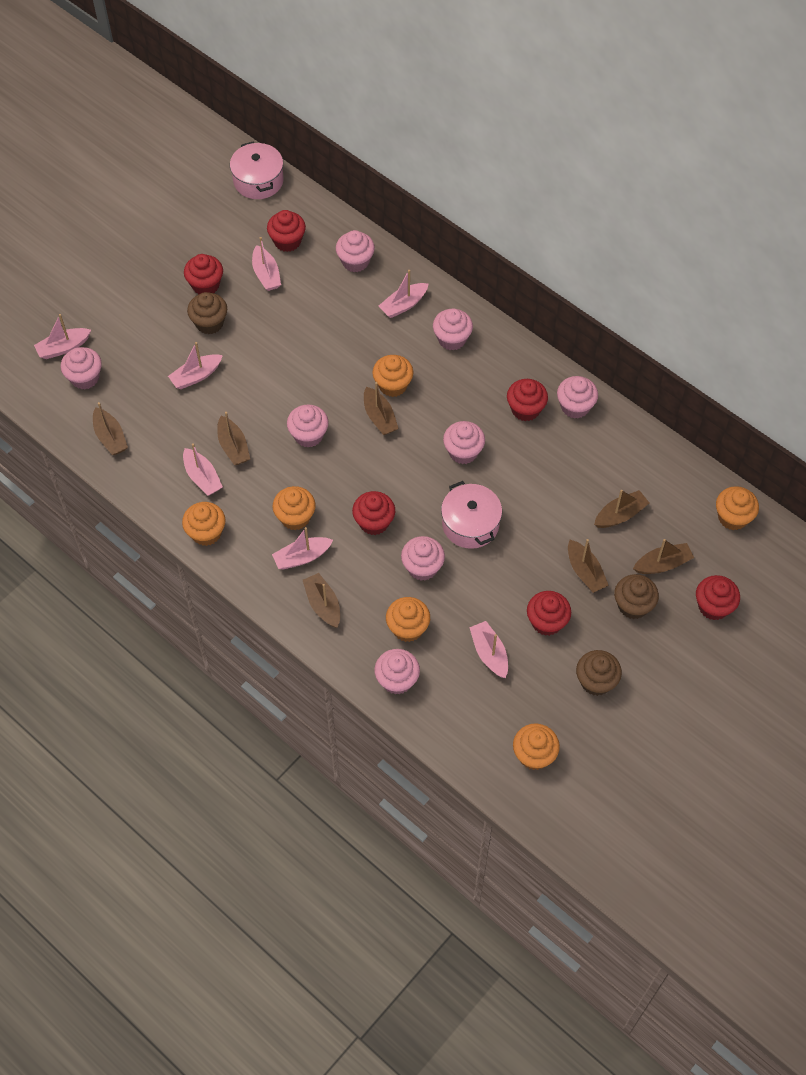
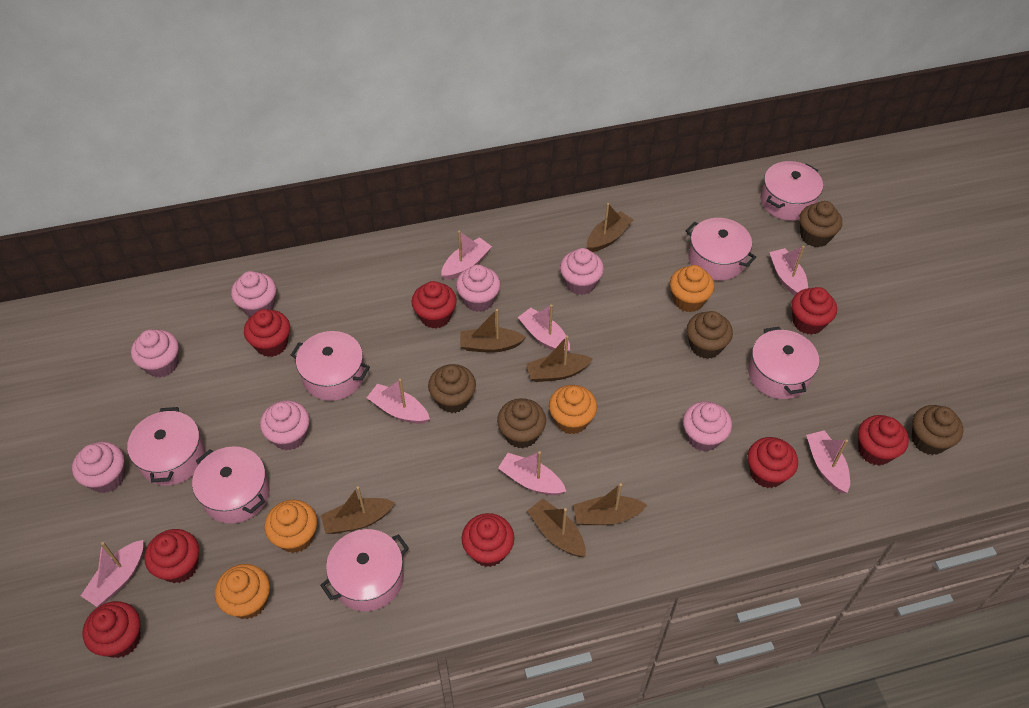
brown boat: [93,402,128,455] [217,412,250,465] [303,573,340,628] [364,382,399,435] [568,539,609,593] [594,490,649,528] [633,539,694,574] = 7 -> [321,486,395,534] [460,309,526,353] [526,336,593,382] [527,499,586,557] [573,483,647,525] [587,203,633,252] = 6
brown cupcake: [187,292,227,334] [576,650,622,696] [614,574,659,619] = 3 -> [428,364,476,413] [497,398,546,448] [687,311,733,359] [799,201,842,247] [912,405,963,455] = 5
orange cupcake: [182,502,226,546] [273,486,316,530] [372,355,413,397] [386,597,430,642] [513,723,560,770] [716,486,759,530] = 6 -> [215,564,270,619] [264,500,317,553] [549,385,597,434] [670,265,714,312] = 4
pink cupcake: [61,347,102,389] [287,404,329,448] [336,230,375,272] [374,649,420,694] [401,536,445,581] [433,308,473,351] [443,421,485,464] [557,376,598,419] = 8 -> [72,442,125,493] [131,329,179,378] [231,271,276,317] [260,400,310,450] [456,265,500,312] [560,248,604,295] [683,401,732,451] = 7
pink pot: [230,141,284,199] [441,481,502,549] = 2 -> [127,407,205,486] [192,446,270,524] [291,331,370,401] [320,529,409,611] [686,218,756,281] [748,327,819,399] [761,161,823,221] = 7
red cupcake: [184,254,223,294] [267,210,306,252] [352,491,395,535] [507,379,548,421] [527,591,571,636] [696,575,740,620] = 6 -> [83,601,140,658] [145,529,199,583] [244,309,290,357] [412,281,457,329] [462,513,514,567] [748,437,798,488] [791,287,837,335] [858,415,909,466] = 8

